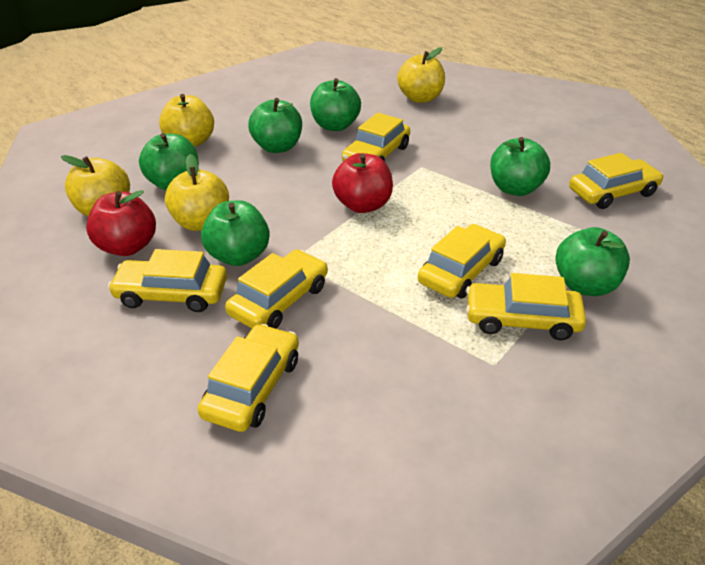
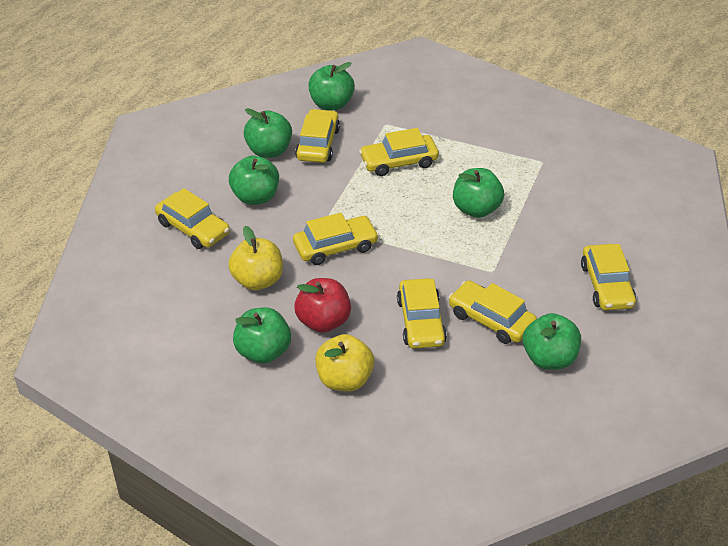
red apple: [86,190,156,256] [332,153,393,213] = 2 -> [294,278,351,333] = 1
yellow apple: [61,155,130,216] [159,94,214,147] [165,154,229,231] [397,47,445,103] = 4 -> [228,226,283,290] [315,334,374,392] = 2

